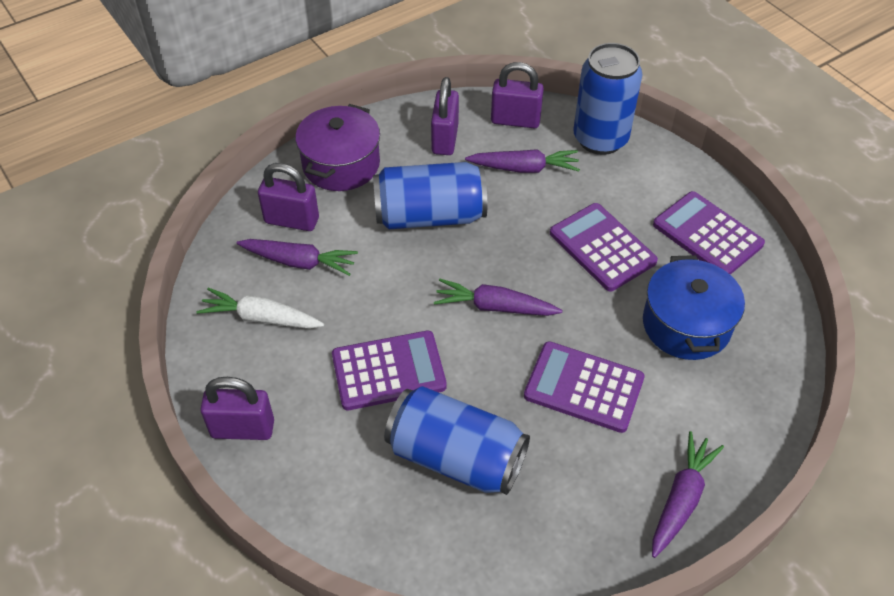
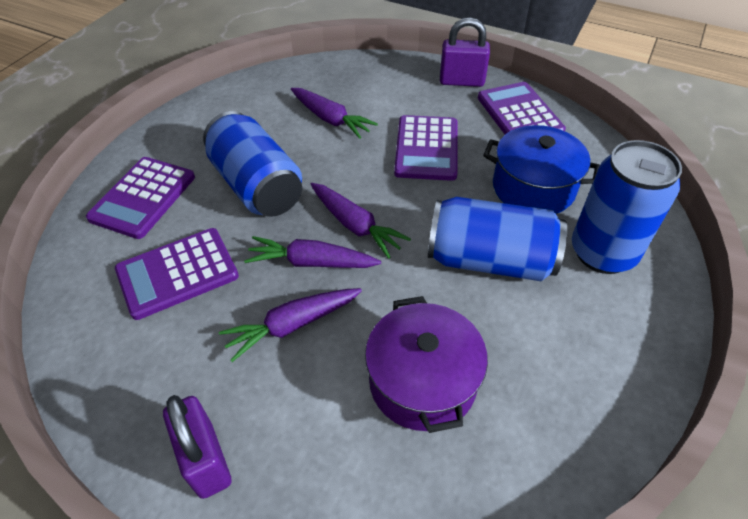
purple padlock: [200,377,274,440] [258,163,319,231] [431,77,459,155] [491,62,544,128] = 4 -> [163,395,231,499] [440,17,490,87] = 2
white carrot: [196,288,324,329] = 1 -> none = 0

